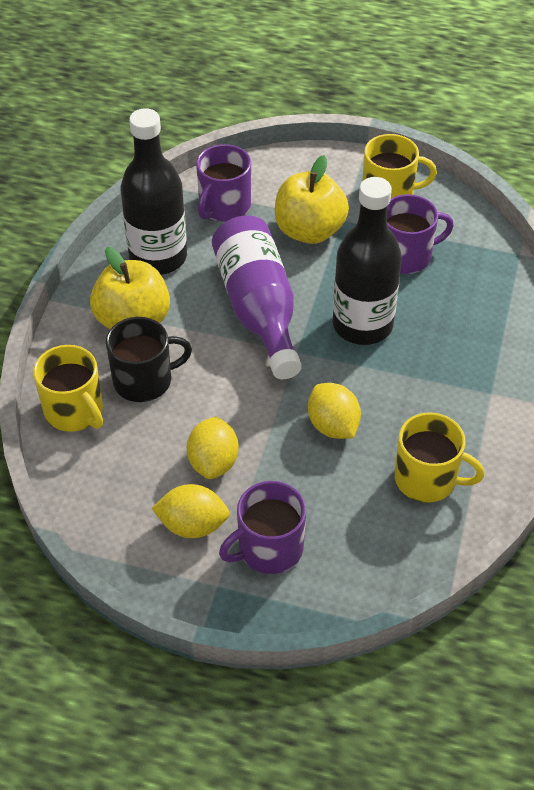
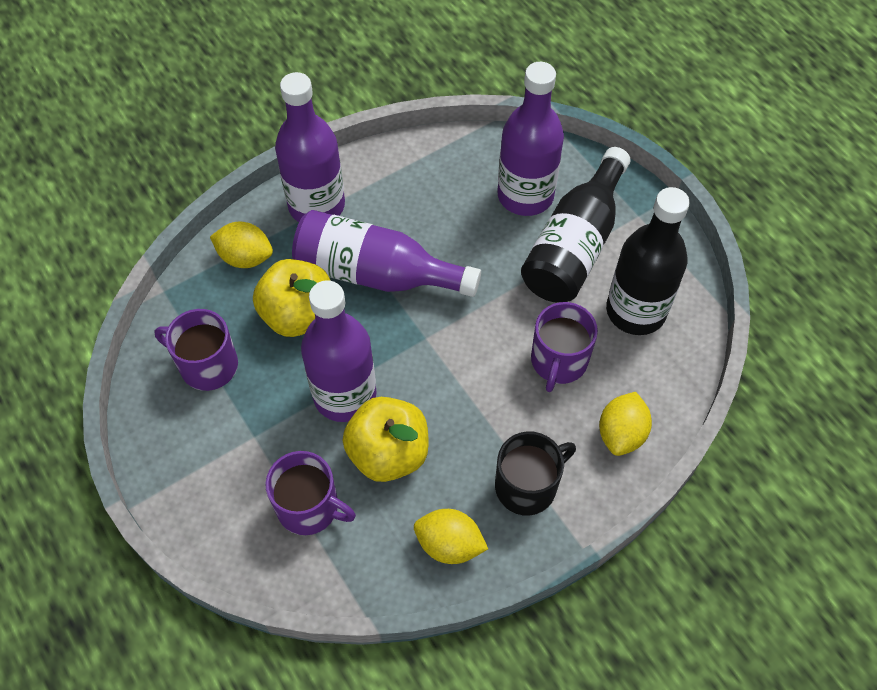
purple bottle: [212,216,302,379] = 1 -> [275,72,345,222] [292,210,481,297] [301,280,376,422] [497,62,564,216] = 4
yellow mug: [33,345,103,432] [363,134,437,198] [394,412,484,503] = 3 -> none = 0

